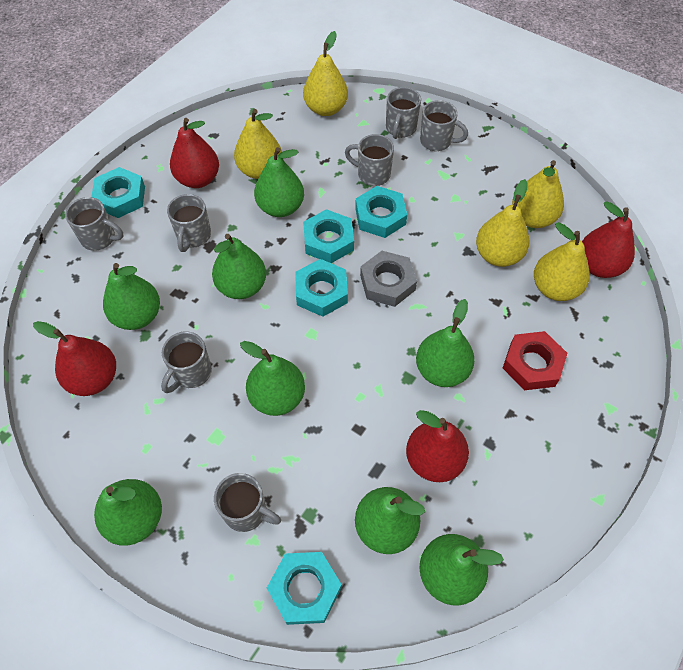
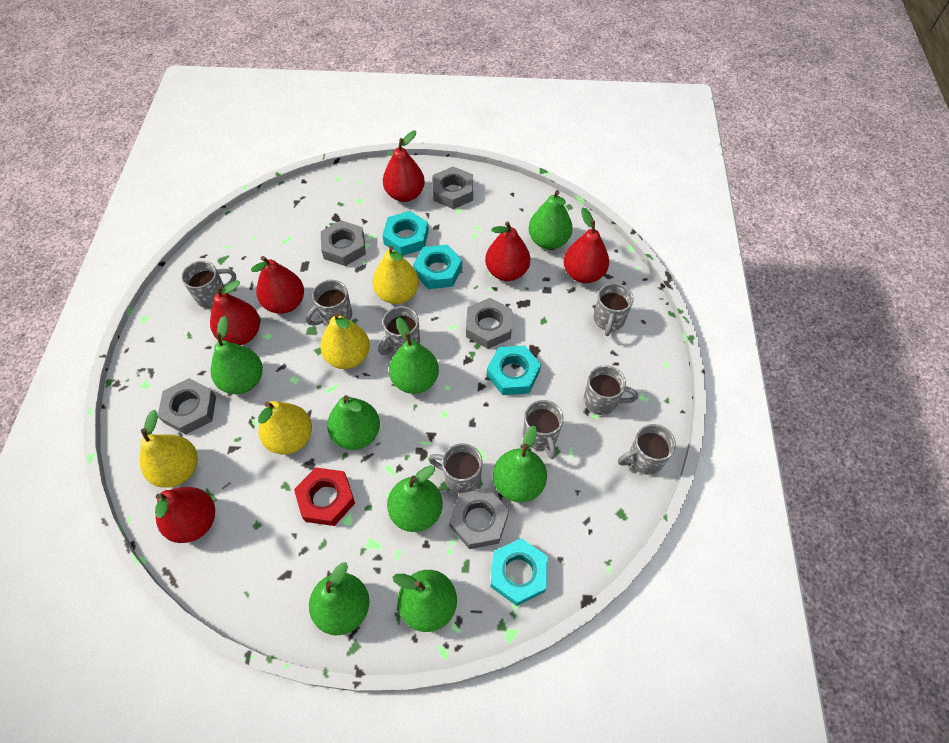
grey mug: [65,197,124,251] [161,332,212,393] [167,194,211,252] [214,473,281,532] [345,134,394,186] [386,87,421,139] [420,100,468,151] = 7 -> [181,261,236,309] [306,280,352,326] [378,306,420,355] [428,443,482,494] [523,400,564,459] [584,365,638,415] [593,283,633,336] [618,424,676,475] = 8
grey nut: [360,251,417,307] = 1 -> [158,378,216,435] [321,220,366,266] [433,166,473,209] [449,488,509,549] [466,298,512,349] = 5
red pear: [33,321,116,396] [170,118,219,188] [406,410,469,482] [582,201,635,278] = 4 -> [155,487,215,543] [210,280,260,345] [251,256,304,314] [383,131,425,202] [485,221,530,281] [564,208,609,283] = 6
turquoise nut: [91,167,145,218] [267,552,342,625] [295,259,348,317] [303,209,354,263] [355,186,407,238] = 5 -> [382,211,429,256] [413,245,462,289] [487,345,541,395] [490,538,548,606] = 4
yellow pear: [234,109,282,179] [303,31,348,116] [476,179,530,267] [512,160,564,228] [534,222,590,301] = 5 -> [140,410,198,488] [258,401,312,454] [320,312,370,369] [372,246,419,304] = 4

